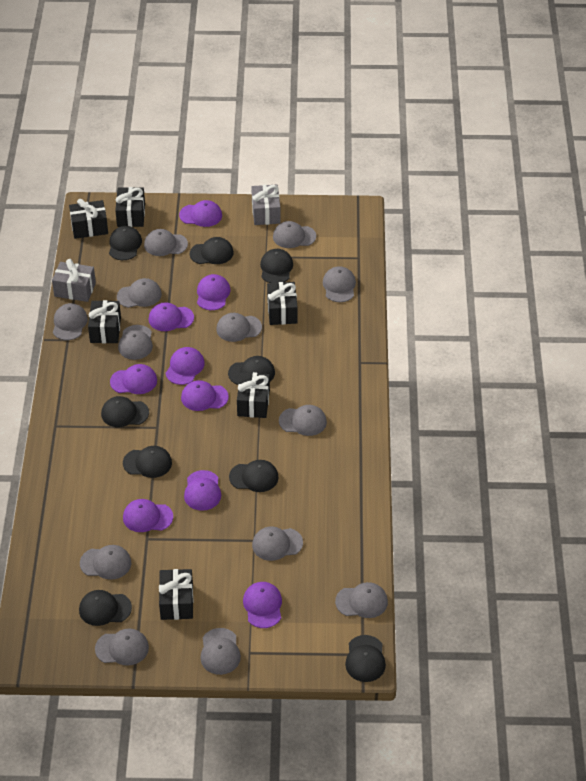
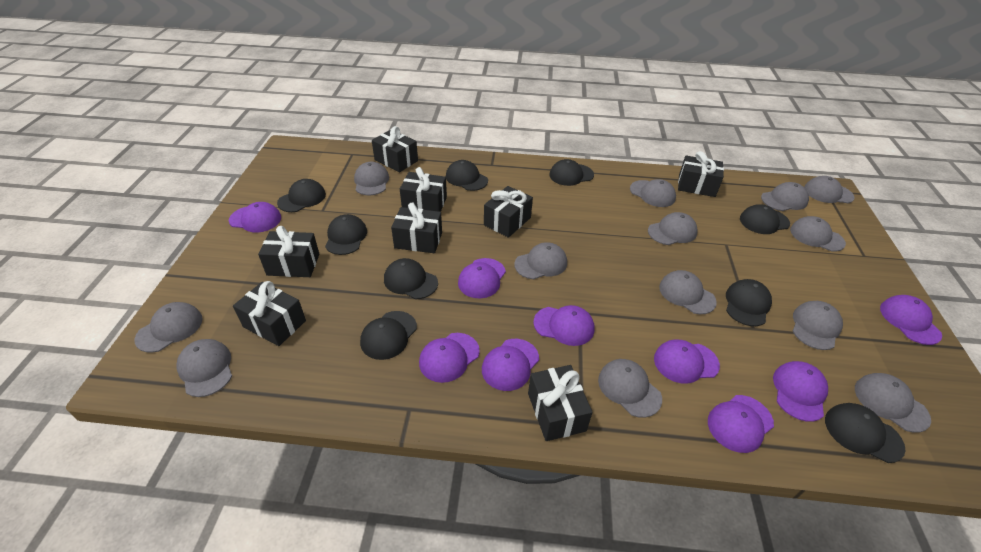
black gift: [69,199,108,239] [88,300,121,343] [115,187,145,227] [159,569,193,620] [237,372,270,418] [267,282,298,325] = 6 -> [233,281,306,346] [258,226,320,277] [372,126,418,173] [391,203,442,253] [400,167,447,212] [484,186,533,238] [528,365,593,441] [678,151,724,197] = 8
grey gift: [52,259,96,302] [251,185,281,225] = 2 -> none = 0

